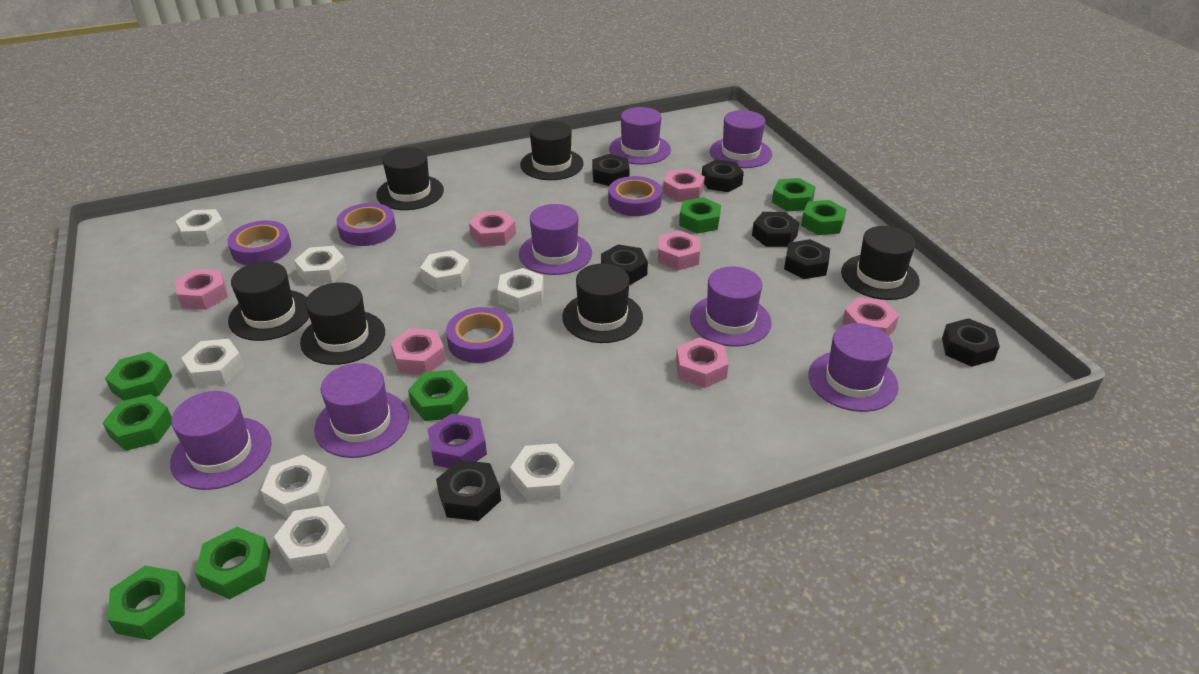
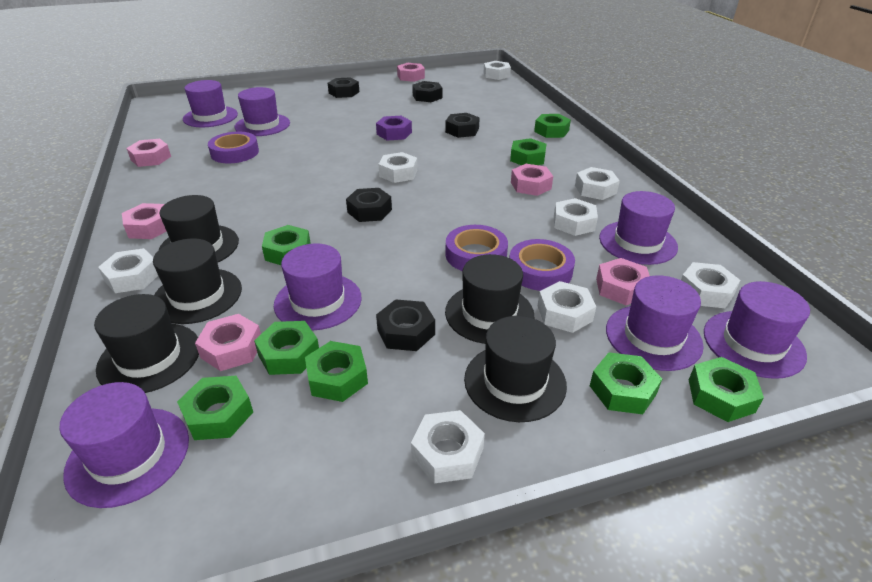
black hat: [228,261,309,341] [300,282,385,365] [376,147,444,210] [520,121,584,180] [562,264,643,343] [841,226,920,300] = 6 -> [94,294,199,393] [153,238,242,324] [159,195,239,263] [445,254,534,344] [464,316,567,422] = 5
black nut: [436,460,501,521] [592,154,630,186] [601,244,648,285] [702,159,744,192] [752,212,799,247] [784,239,830,279] [942,318,1000,367] = 7 -> [328,77,359,98] [346,188,392,222] [376,299,435,351] [412,81,442,102] [445,113,480,138] = 5
pink nut: [175,269,228,310] [390,328,446,375] [469,211,516,247] [658,231,700,270] [663,169,705,202] [676,337,729,388] [842,297,899,336] = 7 -> [122,203,167,239] [126,139,171,167] [195,314,261,371] [397,63,425,82] [511,164,553,196] [596,258,650,305] = 6
purple tape: [227,220,291,265] [336,203,396,246] [446,307,514,363] [608,176,662,216] = 4 -> [208,132,259,163] [445,225,508,271] [509,239,575,291] = 3

